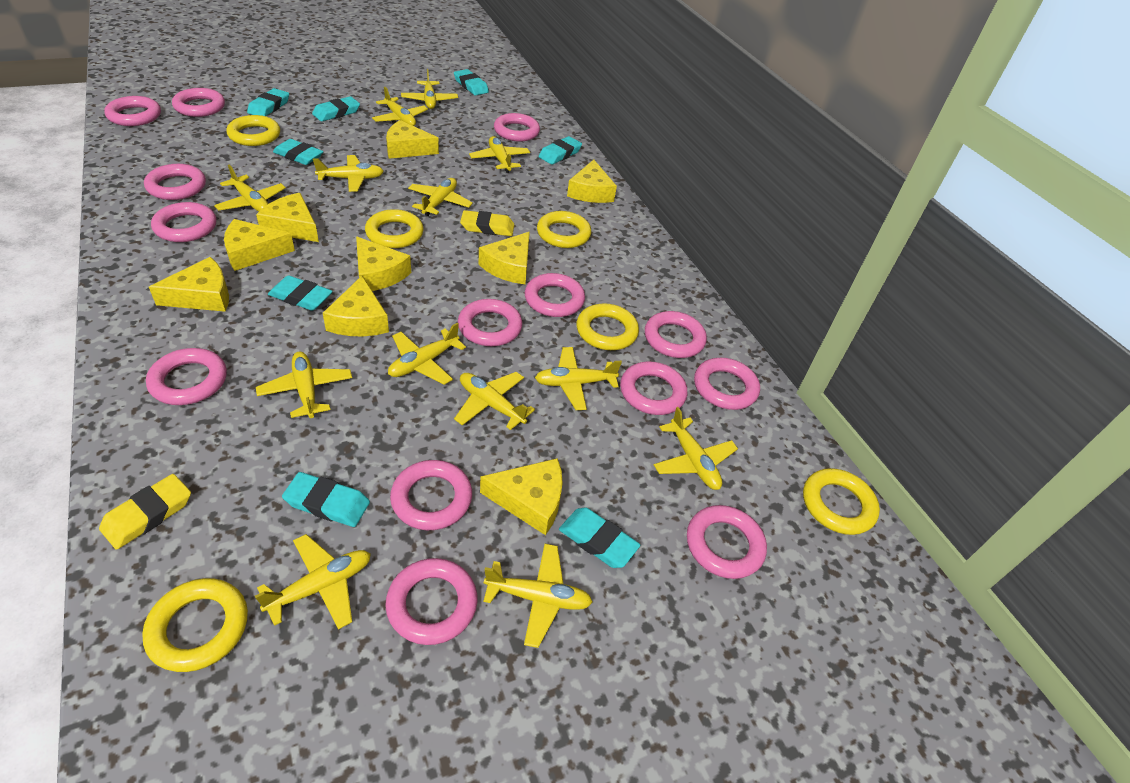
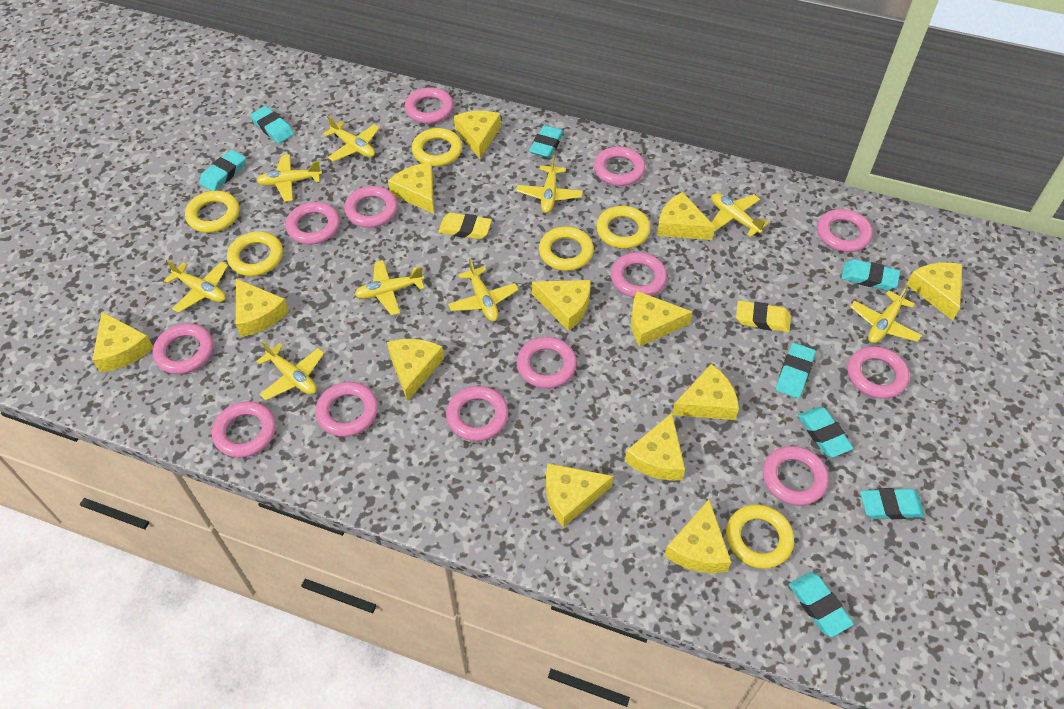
pink ring: [104,96,161,126] [144,164,206,200] [146,348,227,405] [151,202,216,242] [172,88,225,117] [385,558,478,645] [390,460,472,530] [458,299,522,346] [494,113,540,142] [525,273,585,317] [620,362,687,415] [645,311,707,358] [687,505,767,579] [694,358,760,410] = 14 -> [153,323,213,374] [212,401,276,458] [286,202,340,245] [316,382,378,437] [344,186,398,228] [405,87,453,124] [446,386,508,441] [517,337,577,388] [594,146,645,186] [611,252,667,298] [763,446,829,505] [817,209,873,252] [848,346,910,399] = 13
yellow cheese: [149,257,229,312] [224,219,295,271] [256,193,319,242] [323,276,389,336] [356,237,411,291] [386,120,439,159] [479,232,530,284] [480,458,563,535] [567,160,617,203] = 9 -> [92,312,153,372] [236,279,289,337] [387,339,444,402] [388,163,434,214] [454,111,501,159] [532,280,591,331] [546,463,613,527] [625,413,685,480] [631,291,692,346] [657,192,715,240] [664,500,731,573] [672,364,739,420] [906,263,962,320] = 13
yellow plane: [214,164,286,212] [255,534,371,630] [256,352,352,418] [313,155,384,192] [372,87,428,126] [388,323,466,385] [401,69,458,109] [408,178,473,216] [454,372,535,430] [469,136,530,173] [483,544,592,648] [535,347,622,410] [654,407,738,490] = 13 -> [164,260,228,313] [256,154,322,202] [256,341,324,400] [323,116,379,162] [355,260,425,316] [448,258,519,321] [516,155,583,213] [711,193,769,237] [850,286,922,343] = 9

